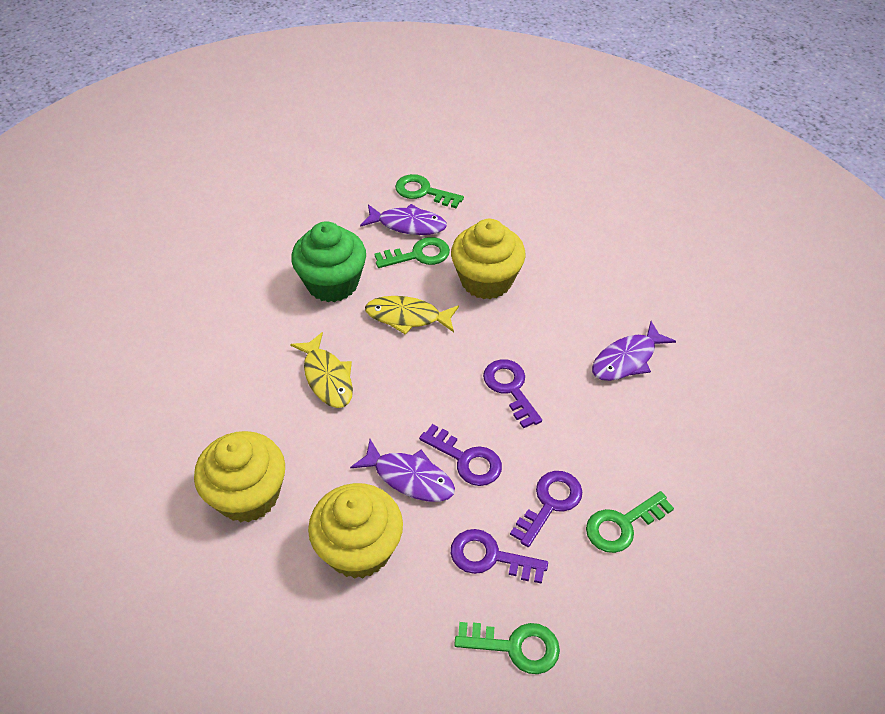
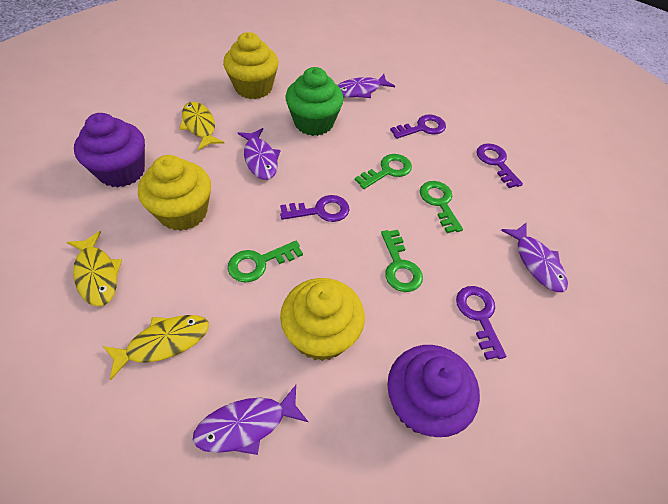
purple cupcake: none = 0 -> [74,113,145,187] [387,345,480,437] = 2
purple fish: [350,439,455,502] [360,204,447,235] [592,321,676,381] = 3 -> [193,385,308,455] [238,128,280,180] [337,74,395,98] [501,223,568,292] = 4
yellow fish: [290,332,353,408] [365,296,459,335] = 2 -> [67,231,122,306] [103,315,209,380] [179,102,224,150] = 3

